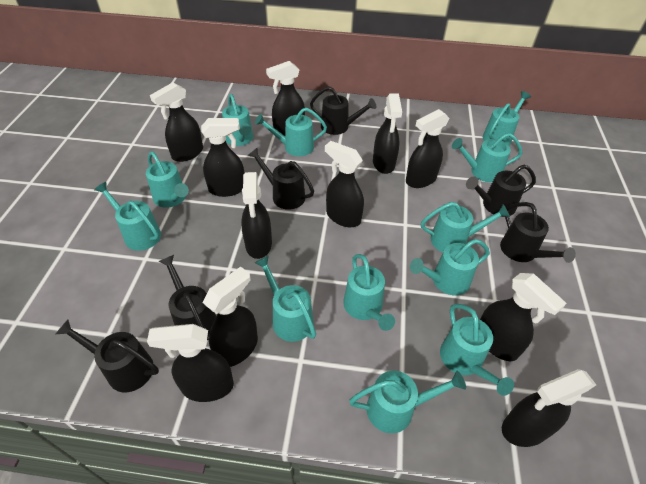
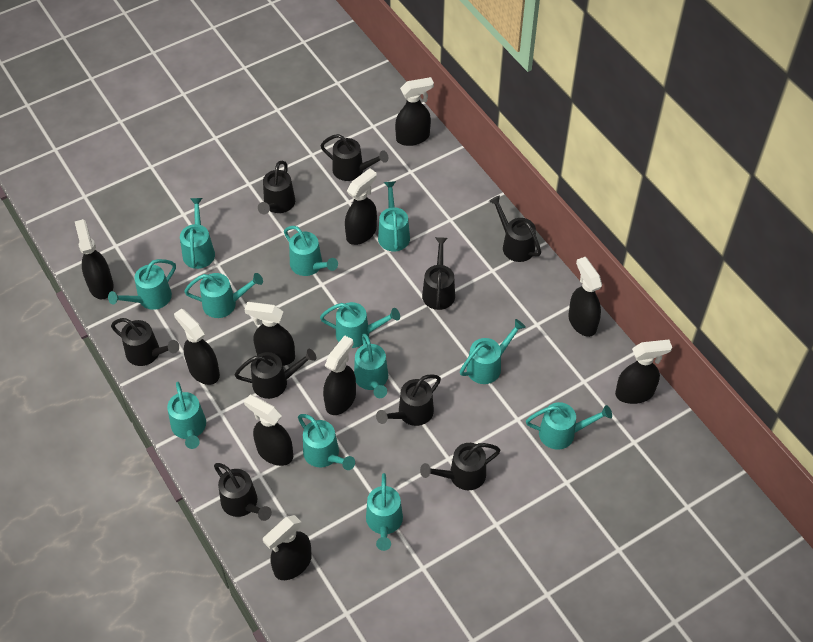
black spray bottle: [147,324,234,402] [150,82,203,162] [201,118,244,197] [203,267,258,367] [241,172,272,259] [266,61,305,136] [325,141,364,227] [373,93,402,174] [406,109,449,188] [480,273,567,361] [502,369,596,447] = 11 -> [75,219,113,299] [174,308,220,385] [244,302,295,366] [244,395,293,466] [263,515,312,580] [323,335,356,415] [345,168,377,245] [395,77,434,146] [568,257,602,337] [615,340,672,404] = 10
black watering can: [56,320,159,392] [159,255,217,340] [248,147,314,210] [310,86,376,135] [466,164,536,217] [500,202,576,263] = 6 -> [111,318,179,366] [214,463,272,521] [235,349,316,399] [258,161,295,214] [320,134,388,181] [376,374,441,426] [420,443,500,490] [422,237,455,310] [489,195,541,262] = 9

